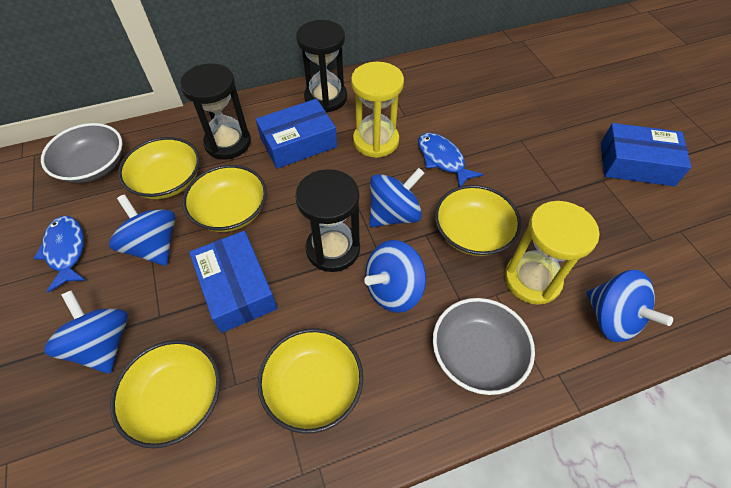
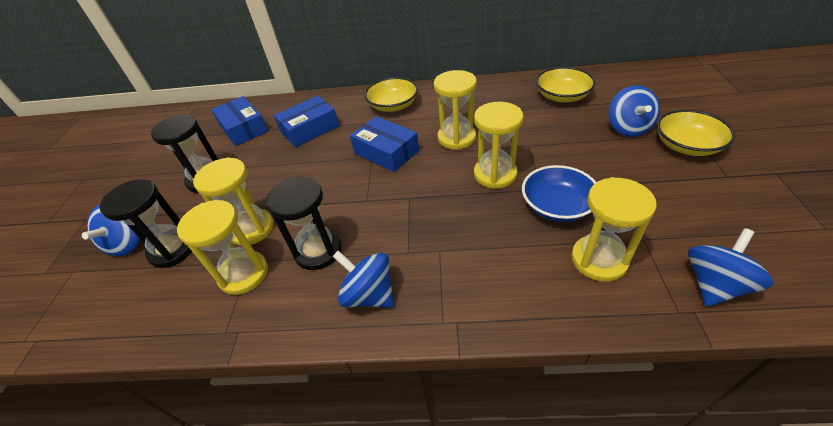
blue bowl: none = 0 -> [522,165,597,222] = 1
blue fish: [34,216,86,292] [418,133,483,187] = 2 -> none = 0
blue spinning top: [44,290,128,374] [109,194,176,266] [364,240,426,313] [370,168,424,227] [586,270,673,342] = 5 -> [82,204,140,256] [332,251,394,308] [608,85,660,137] [688,228,774,306] = 4
grey bowl: [41,123,123,183] [433,298,535,395] = 2 -> none = 0
yellow bowl: [110,340,220,448] [118,137,200,199] [183,165,267,232] [258,328,363,434] [435,185,521,256] = 5 -> [364,77,418,112] [536,67,595,103] [657,110,735,156] = 3
yellow hourglass: [351,62,404,158] [504,201,600,305] = 2 -> [177,200,268,295] [193,157,274,246] [434,70,477,150] [474,102,524,189] [571,177,657,282] = 5

